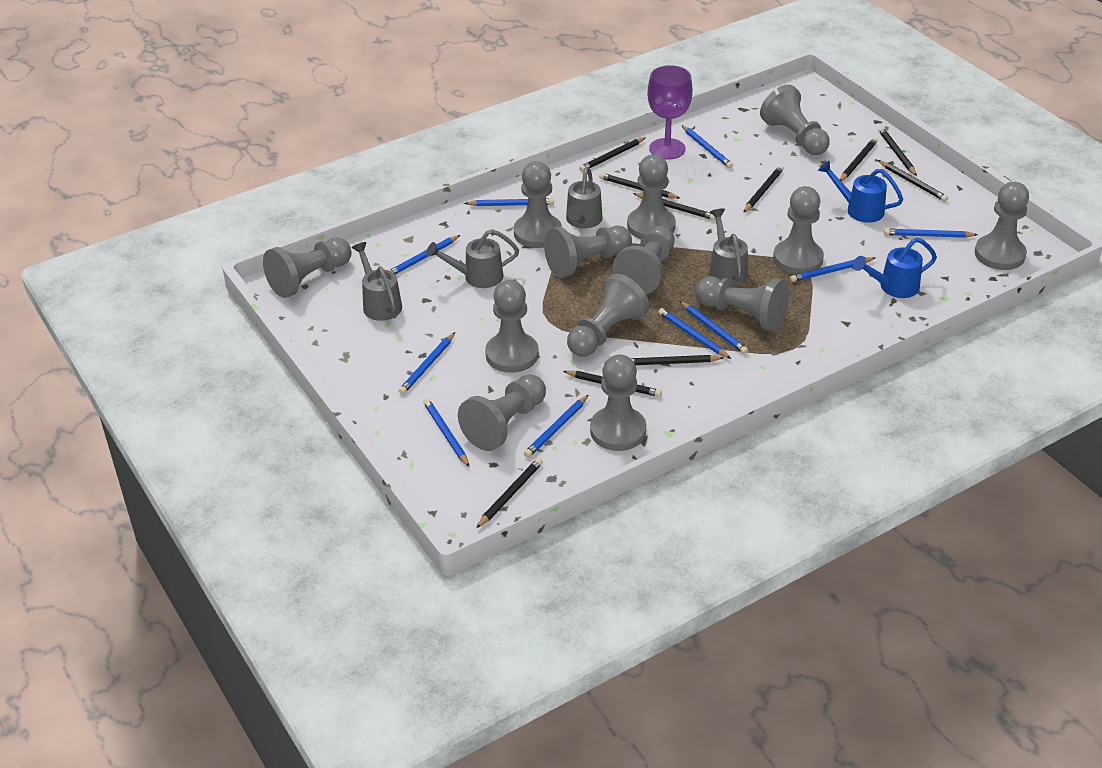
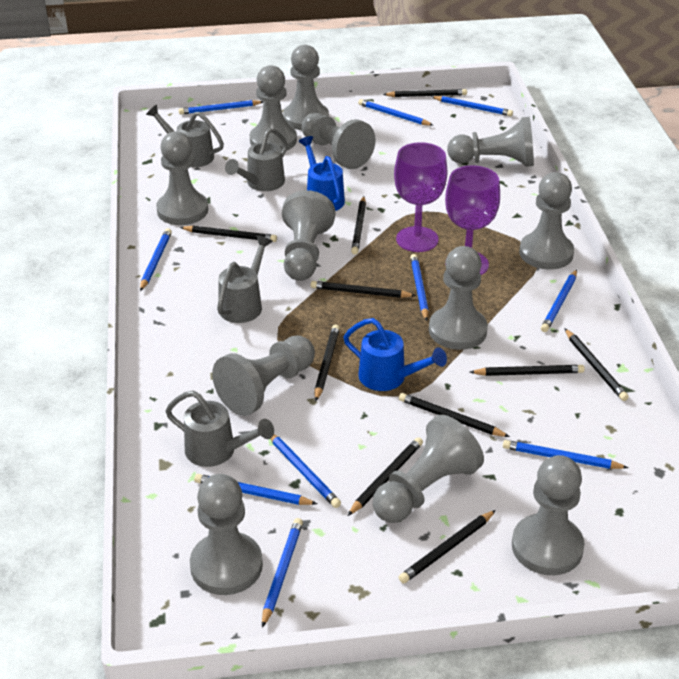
grey pawn: [263,238,352,298] [458,374,546,451] [485,280,539,373] [514,161,562,248] [544,225,632,278] [567,274,650,357] [590,354,646,451] [612,226,675,294] [627,154,676,239] [695,276,789,332] [760,85,830,155] [773,186,824,274] [975,182,1029,270] = 13 -> [156,131,208,225] [190,474,263,595] [212,335,315,416] [250,65,297,150] [282,190,335,281] [283,45,329,130] [302,113,376,169] [372,415,484,523] [429,246,488,350] [447,117,534,167] [512,455,585,575] [519,172,574,269] = 12
purple goblet: [648,65,692,160] = 1 -> [394,142,448,252] [445,165,500,275] = 2

